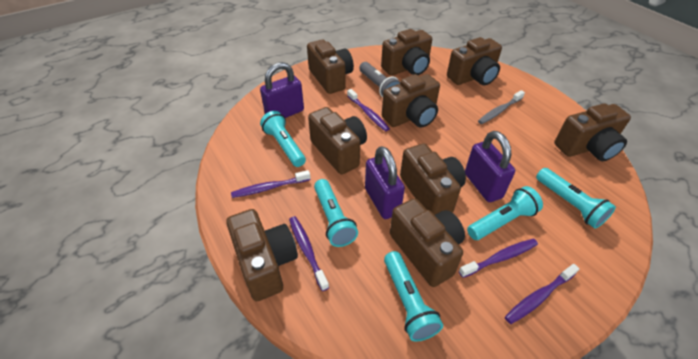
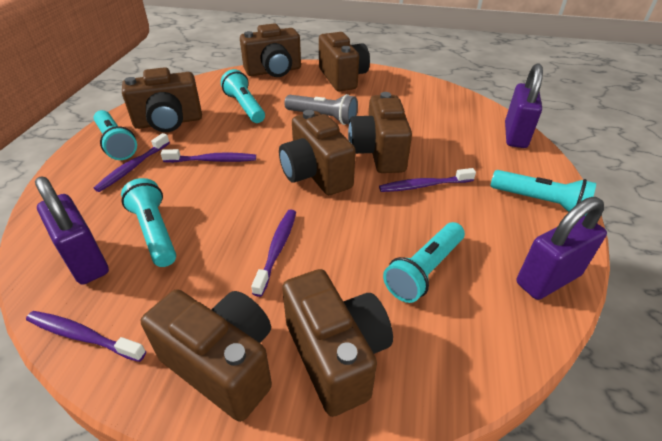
brown camera: [226,209,298,301] [307,40,354,94] [308,107,367,174] [381,29,432,76] [382,74,440,127] [390,198,465,287] [400,143,466,215] [447,37,502,85] [554,103,631,161] = 9 -> [122,67,202,132] [141,289,272,422] [240,23,301,77] [279,110,356,195] [282,269,393,417] [319,32,370,91] [348,92,412,173] = 7
grey toothbrush: [478,90,525,124] = 1 -> none = 0

